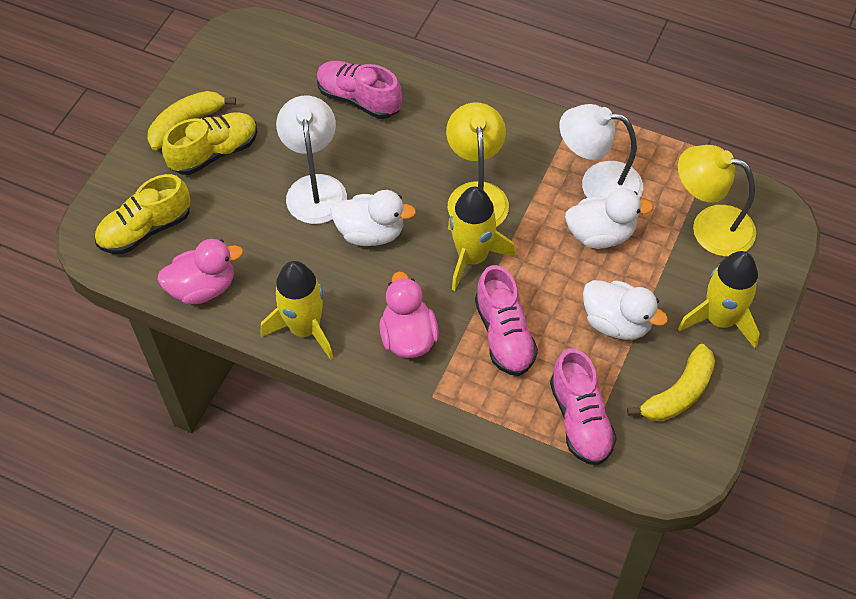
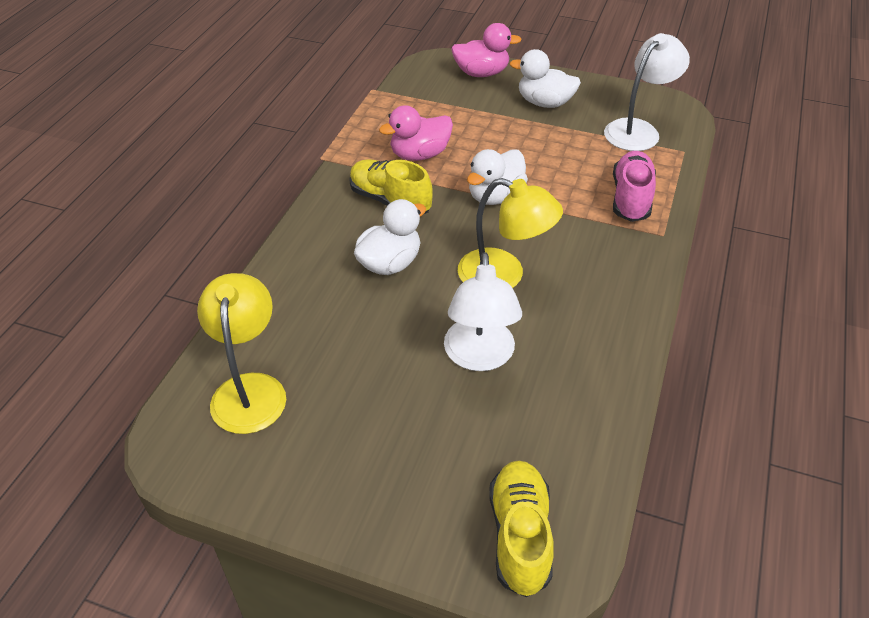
pink shoe: [317,61,402,119] [475,265,538,376] [550,348,617,465] = 3 -> [613,151,656,222] = 1
yellow banana: [147,91,236,150] [627,344,715,421] = 2 -> none = 0
yellow rocket: [261,261,334,360] [448,187,516,291] [678,251,760,348] = 3 -> none = 0

